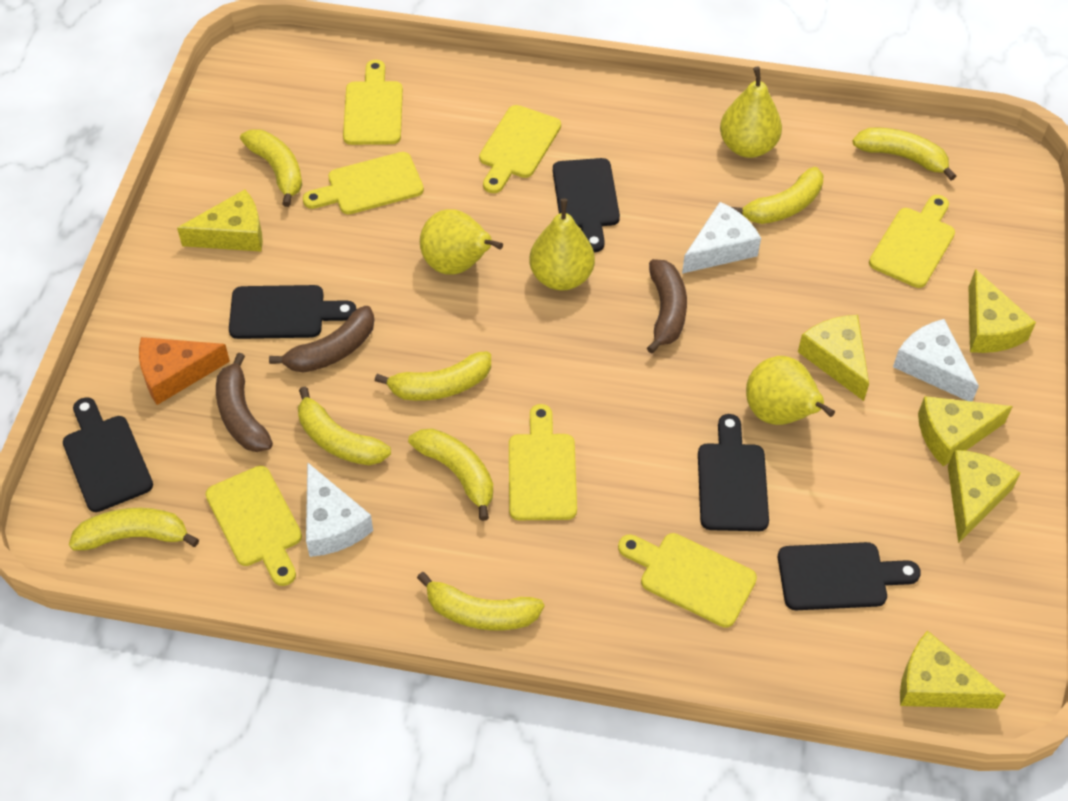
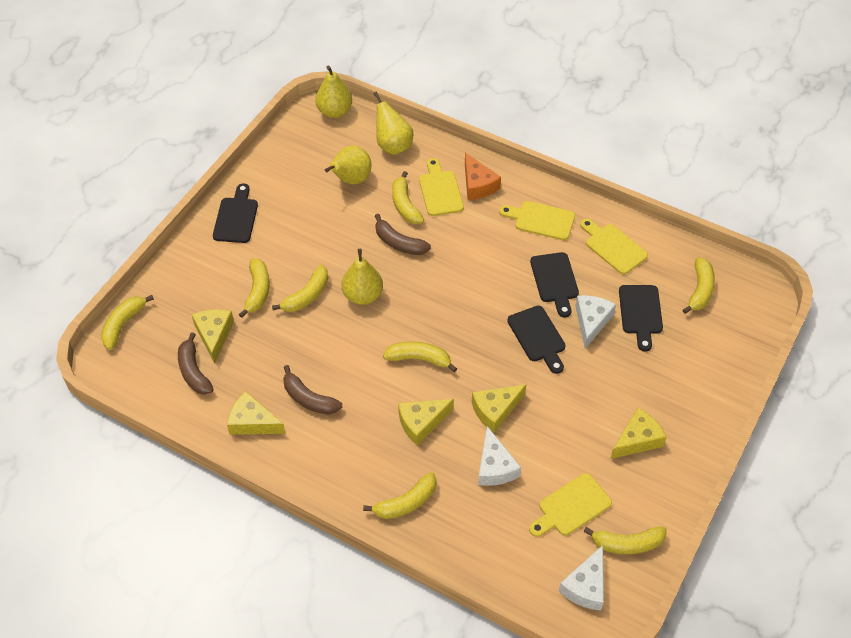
black cutting board: [63,397,153,512] [229,285,356,339] [553,158,620,252] [698,414,769,531] [778,542,921,610] = 5 -> [213,183,258,243] [507,306,566,374] [530,252,579,317] [619,285,663,352] = 4
yellow cheese: [177,189,263,252] [798,315,869,401] [900,630,1006,709] [918,396,1013,467] [948,450,1021,543] [969,269,1036,353] = 6 -> [192,309,234,364] [227,391,285,435] [398,399,454,445] [472,384,527,433] [610,408,667,459] = 5
yellow cutting board: [206,466,302,586] [303,152,424,214] [343,60,403,145] [479,105,561,193] [509,404,577,520] [618,533,757,628] [869,195,955,288] = 7 -> [419,158,464,216] [499,201,575,240] [529,473,612,537] [580,219,648,275] = 4

